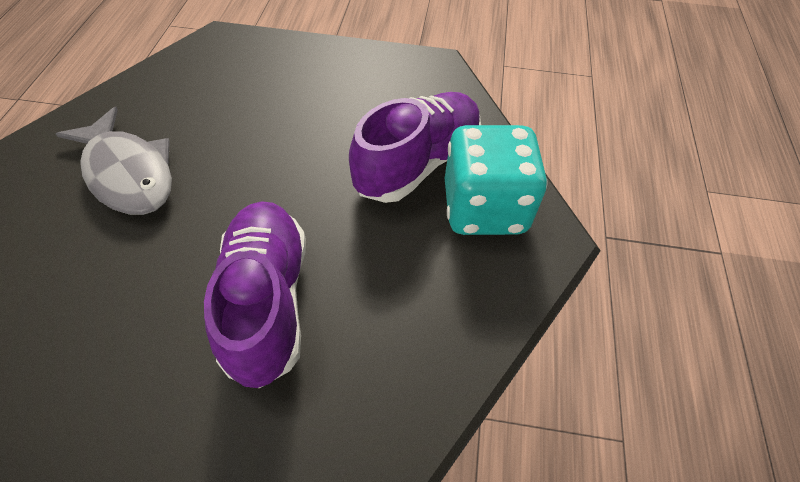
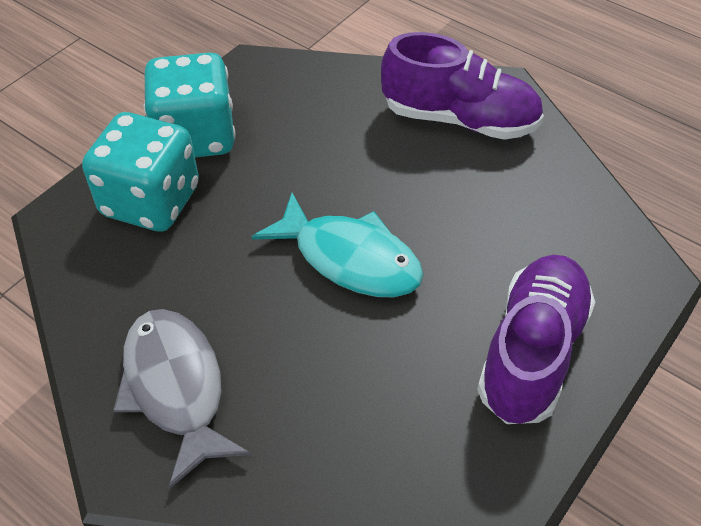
turquoise dice: [445,125,548,235] = 1 -> [82,112,199,232] [144,53,236,157] = 2
turquoise fish: none = 0 -> [252,193,423,297] = 1

